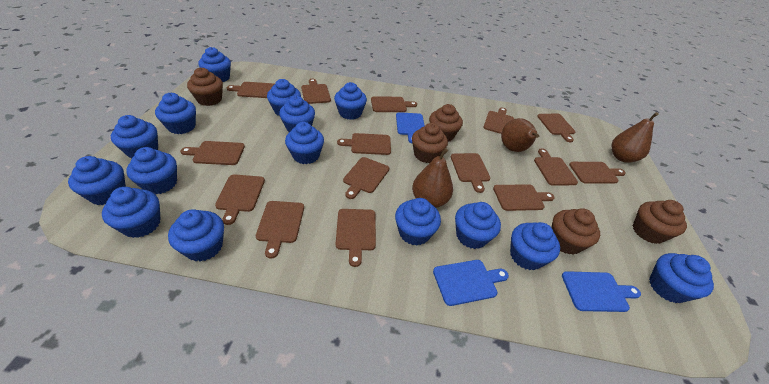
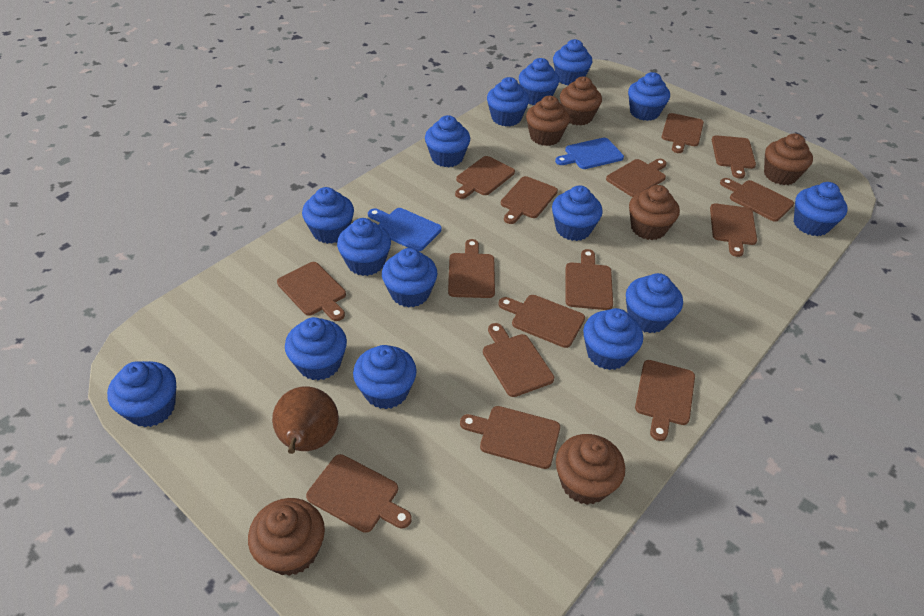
blue cutting board: [396,112,425,143] [433,260,509,306] [562,271,641,312] = 3 -> [368,208,442,252] [555,138,624,169] = 2
brown cupcake: [187,67,223,106] [412,123,448,163] [429,104,463,142] [551,208,600,255] [633,200,687,244] = 5 -> [248,498,325,576] [526,96,570,146] [556,434,625,505] [560,77,602,126] [629,185,680,240] [764,133,813,185] = 6
brown pear: [412,148,453,208] [501,118,540,152] [611,112,659,163] = 3 -> [272,386,339,454] = 1

